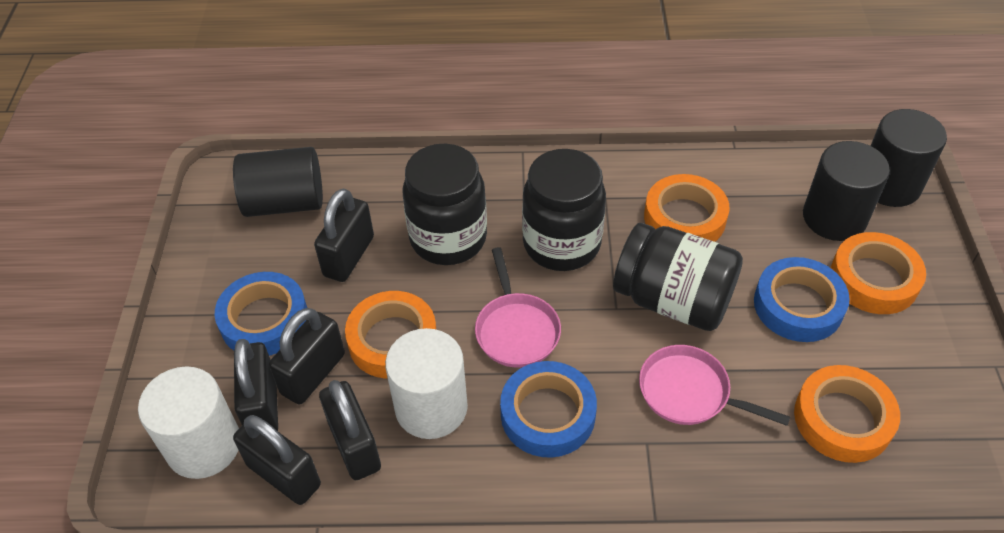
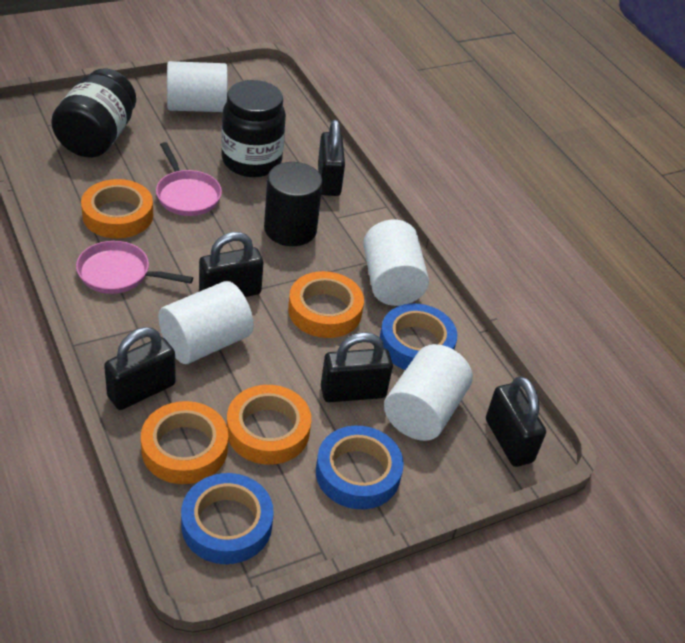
black cylinder: [233,147,323,217] [803,141,890,241] [871,109,947,207] = 3 -> [264,162,323,246] = 1
black jar: [403,144,487,265] [522,149,606,271] [613,223,743,331] = 3 -> [51,69,136,158] [221,80,286,177] = 2
white cylinder: [138,366,239,479] [385,328,468,439] = 2 -> [158,281,254,364] [167,61,228,112] [363,220,429,306] [384,344,473,441] = 4

